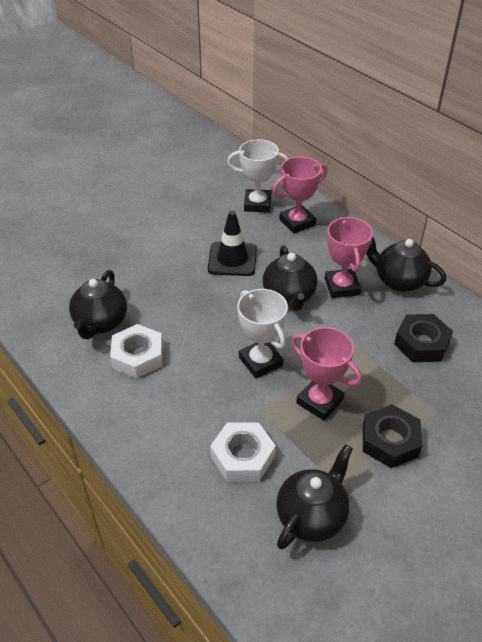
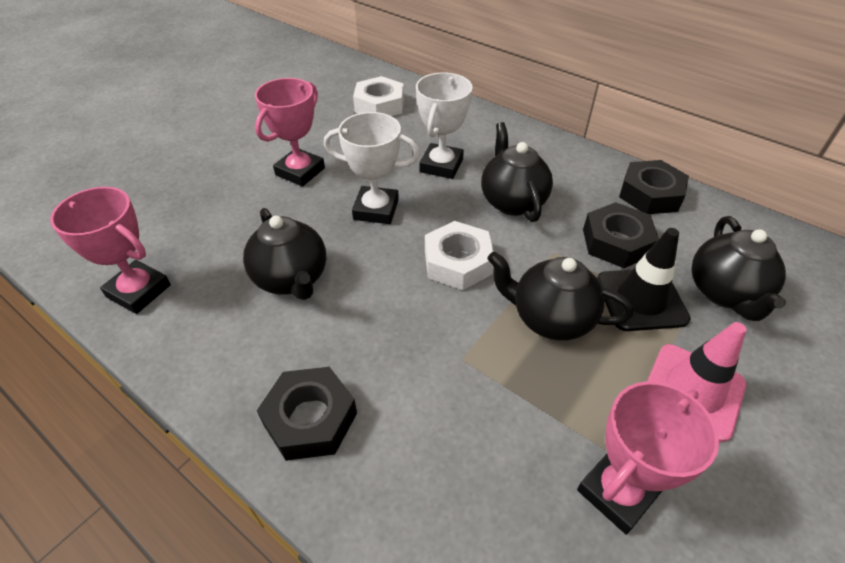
black nut: [363,404,422,468] [394,314,453,362] = 2 -> [257,367,357,461] [583,202,659,268] [619,160,689,214] = 3
pink traffic cone: none = 0 -> [647,322,747,442] = 1

